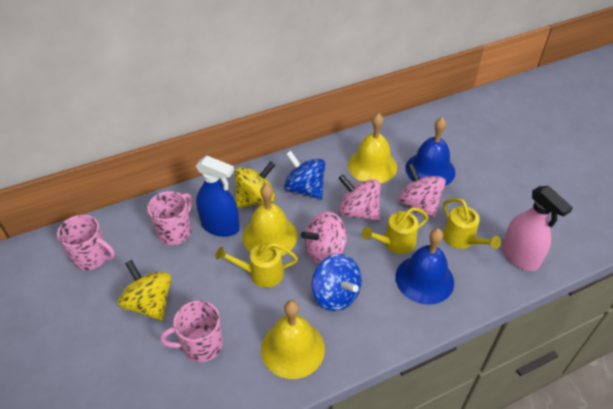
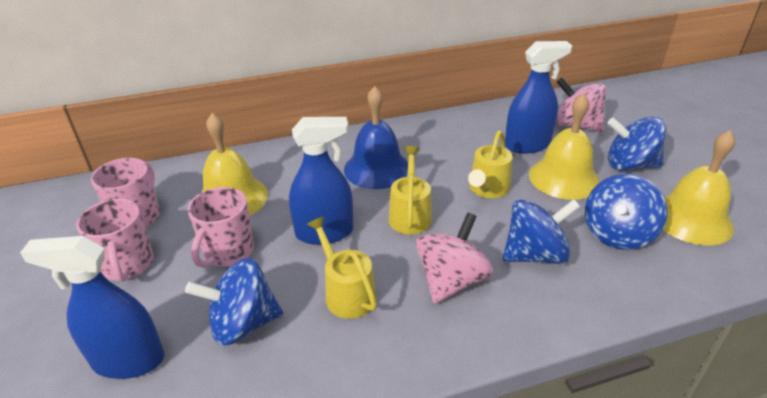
blue bell: [395,228,454,305] [405,117,455,186] = 2 -> [344,86,408,189] = 1
blue spinning top: [284,151,325,199] [312,254,362,311] = 2 -> [185,258,283,346] [503,199,580,264] [585,174,667,250] [608,116,666,170] = 4
blue spray bottle: [196,156,239,237] = 1 -> [20,236,165,379] [289,117,353,245] [505,41,572,153] = 3
pink spinning top: [301,211,347,264] [338,175,380,221] [398,163,446,218] = 3 -> [416,212,493,304] [556,77,607,132] = 2
pink spray bottle: [502,186,573,271] = 1 -> none = 0
yellow spinning top: [118,260,172,321] [234,162,275,208] = 2 -> none = 0

